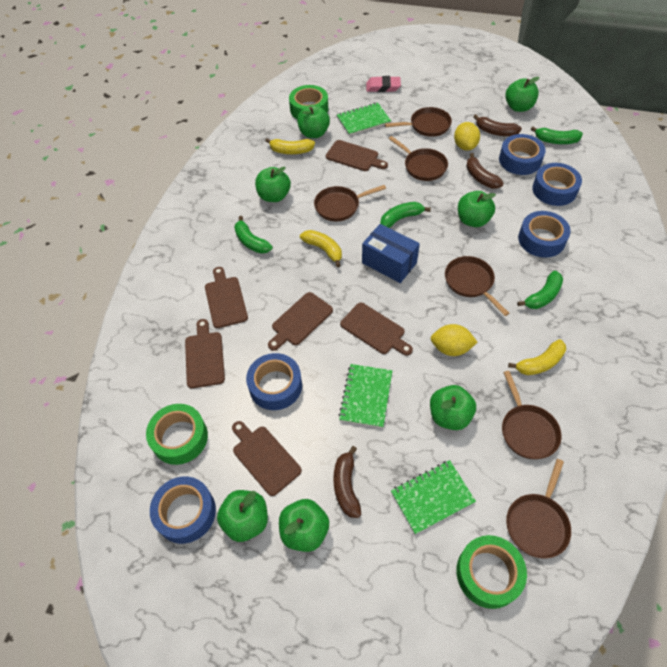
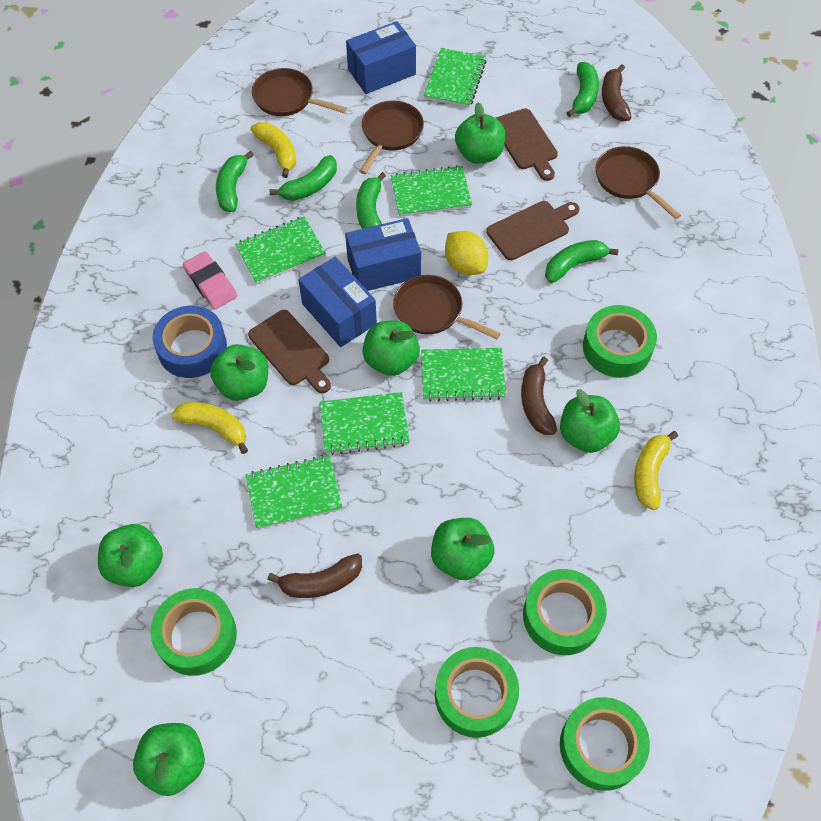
blue box: [362,224,420,283] = 1 -> [298,257,377,347] [345,218,421,291] [346,21,416,94] = 3
blue tape: [150,477,216,544] [246,353,302,410] [499,134,546,175] [518,211,571,258] [532,163,582,206] = 5 -> [152,306,227,378] = 1
brown cutting board: [185,319,225,388] [205,267,248,328] [232,421,302,496] [268,292,333,351] [326,140,388,171] [340,303,413,356] = 6 -> [248,310,331,393] [486,201,579,260] [496,108,558,181] = 3
brown pan: [314,185,386,221] [385,107,452,137] [388,136,448,181] [445,256,509,316] [502,371,562,459] [506,459,571,559] = 6 -> [252,68,347,116] [359,100,424,174] [393,275,501,339] [596,146,681,219] = 4
green banana: [234,216,273,254] [380,202,431,228] [517,271,563,309] [531,127,583,144] = 4 -> [216,151,254,212] [270,155,337,201] [356,172,386,229] [545,240,618,283] [567,62,599,117] = 5
green notebook: [337,103,391,136] [339,364,392,428] [391,460,476,534] = 3 -> [235,216,326,284] [246,455,343,529] [320,392,410,455] [391,165,472,217] [421,348,506,402] [424,48,487,108] = 6
green tape: [146,404,208,465] [289,85,328,119] [456,535,527,609] = 3 -> [150,588,237,676] [435,647,519,738] [523,569,607,655] [560,697,650,791] [583,305,657,378] = 5
yellow lemon: [430,324,477,356] [454,122,480,150] = 2 -> [445,231,489,275] = 1

